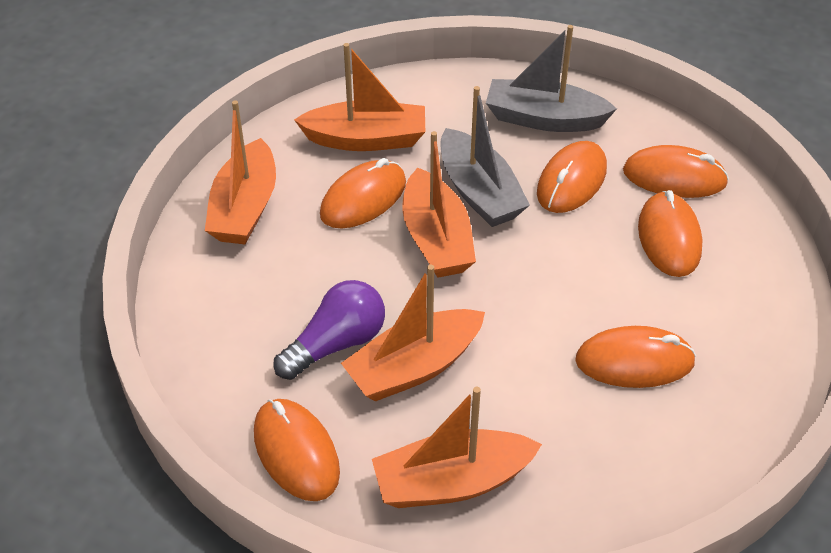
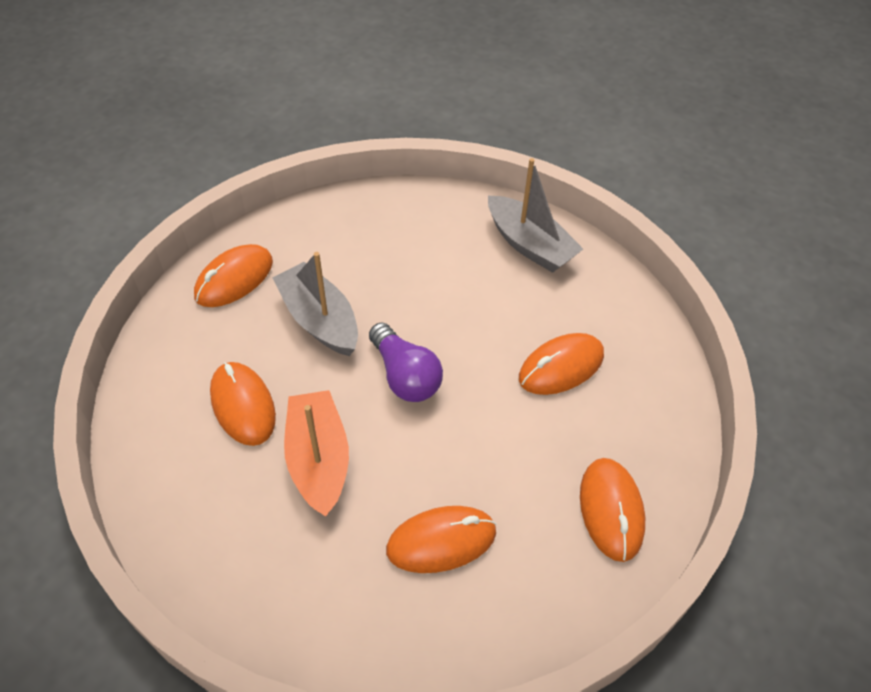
orange boat: [205,100,276,244] [294,43,425,151] [341,265,485,401] [372,387,542,508] [402,131,476,278] = 5 -> [284,390,349,517] = 1
orange mouse: [254,399,340,501] [320,158,406,229] [537,141,607,213] [575,326,696,388] [623,145,729,198] [638,190,702,277] = 6 -> [194,244,273,307] [210,362,276,446] [386,506,497,573] [519,333,604,395] [580,458,645,562] = 5

